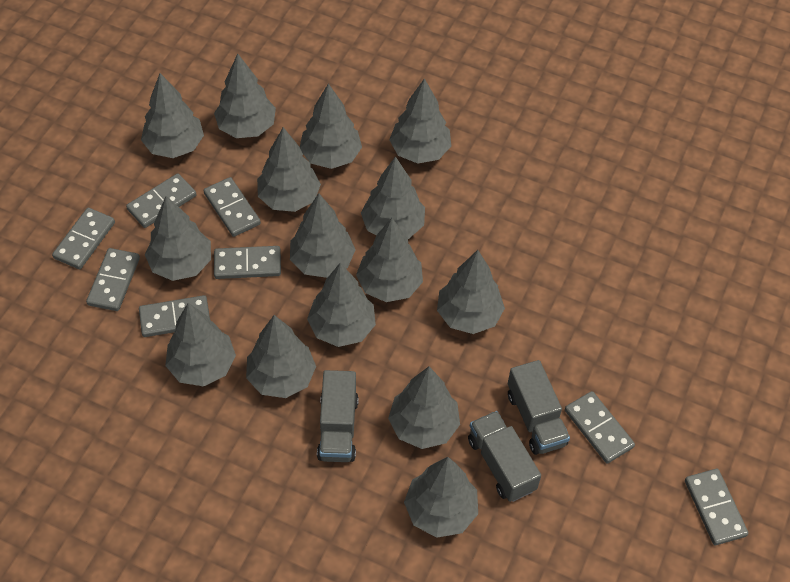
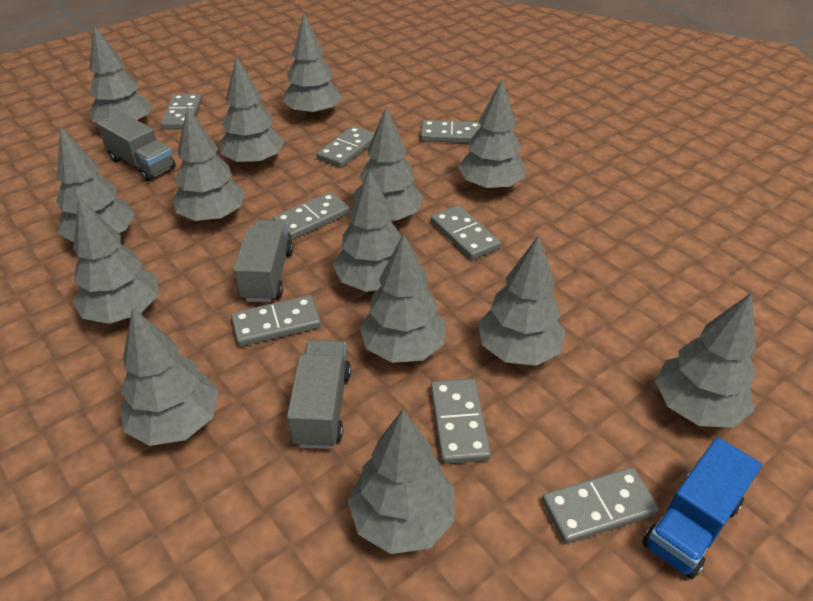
blue truck: none = 0 -> [642,437,762,579] = 1
grey tree: [141,73,204,158] [145,196,211,281] [165,303,236,387] [214,54,276,138] [246,315,316,398] [257,127,321,212] [290,193,355,278] [300,83,362,169] [307,263,376,347] [356,218,423,302] [361,156,425,239] [388,366,460,449] [389,78,451,164] [404,457,478,538] [437,250,505,334] = 15 -> [56,126,135,243] [73,197,159,324] [89,25,152,123] [120,307,219,446] [173,107,245,222] [220,56,285,166] [283,14,342,117] [333,169,402,292] [348,409,455,554] [353,108,424,222] [359,233,446,363] [458,79,525,191] [478,235,566,366] [655,292,756,428] = 14

